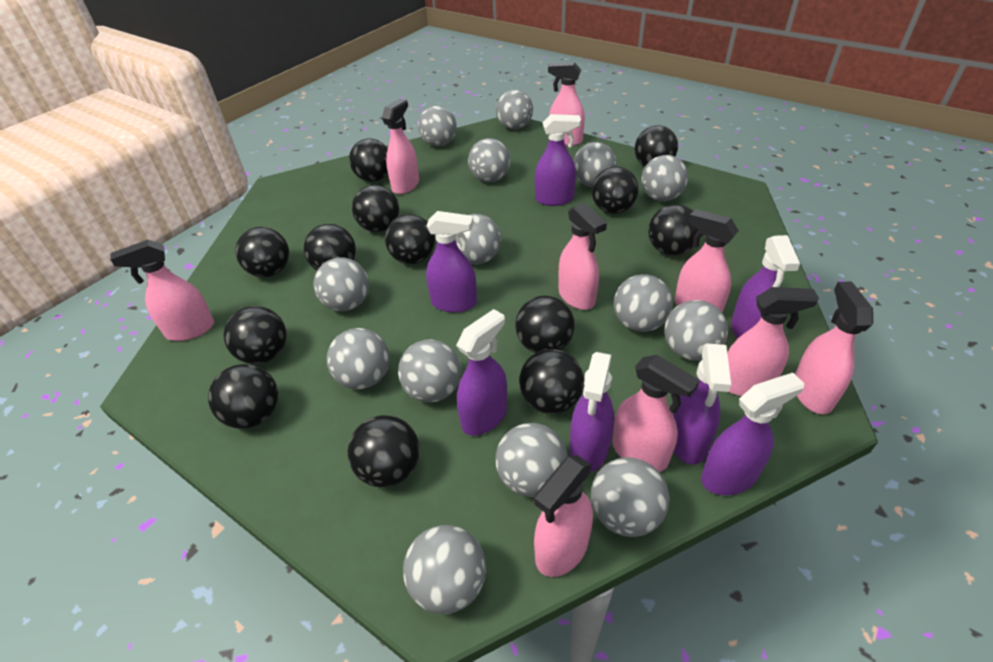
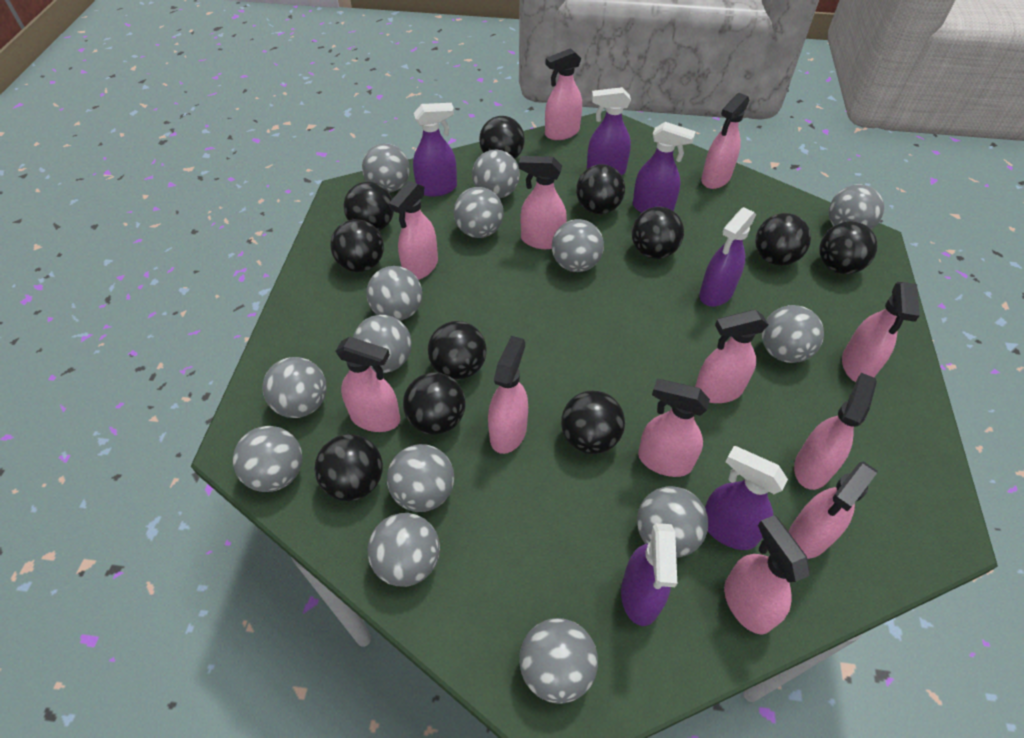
black ball: [208,364,278,429] [223,306,287,364] [235,227,289,277] [304,224,356,270] [348,415,419,487] [349,138,388,182] [352,185,399,232] [385,214,435,264] [515,296,574,353] [519,349,584,414] [592,166,639,214] [635,125,678,167] [648,204,698,256] = 13 -> [314,434,383,501] [330,219,384,272] [344,182,394,231] [403,372,466,435] [428,321,487,380] [479,116,525,159] [561,391,625,454] [576,164,625,214] [632,207,684,259] [755,213,811,266] [819,221,878,274] = 11
pink spray bottle: [110,240,214,341] [382,99,419,194] [534,455,593,577] [548,62,585,146] [559,202,607,310] [612,354,700,472] [675,209,739,313] [727,287,819,396] [795,282,873,414] = 9 -> [336,337,400,432] [389,181,438,280] [488,336,528,454] [519,156,567,249] [545,48,582,140] [638,379,710,477] [695,310,768,403] [701,93,750,189] [724,515,810,634] [789,462,878,559] [794,373,877,490] [842,282,920,382] = 12
purple spray bottle: [426,211,477,313] [456,309,507,436] [535,114,581,206] [570,352,614,472] [673,343,731,465] [701,373,804,495] [731,235,800,339] = 7 -> [413,103,457,197] [587,87,631,175] [621,523,677,626] [633,122,696,213] [699,207,756,307] [705,446,788,550] = 6

